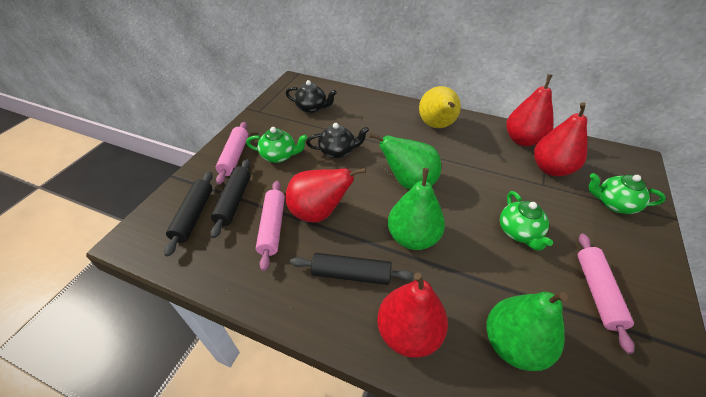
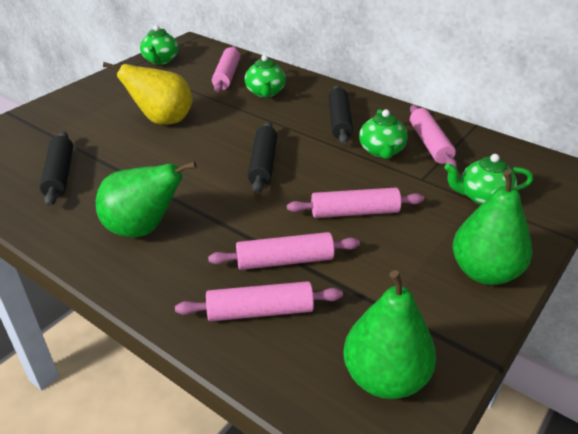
black teapot: [286,80,337,113] [306,123,369,158] = 2 -> none = 0
green teapot: [246,127,308,163] [500,191,553,251] [589,173,666,214] = 3 -> [140,25,178,65] [245,55,286,98] [359,109,408,159] [444,154,533,205] = 4
pink rolling pin: [216,122,248,184] [256,181,285,271] [578,234,634,354] = 3 -> [175,281,343,321] [208,232,360,270] [212,46,240,93] [287,188,424,218] [410,105,457,167] = 5
red pear: [286,168,366,222] [377,273,448,358] [506,74,554,146] [534,102,587,176] = 4 -> none = 0

